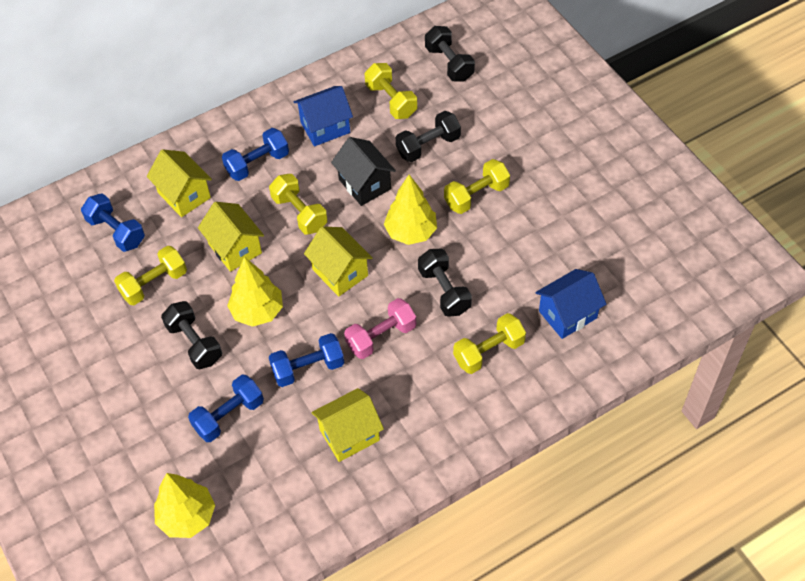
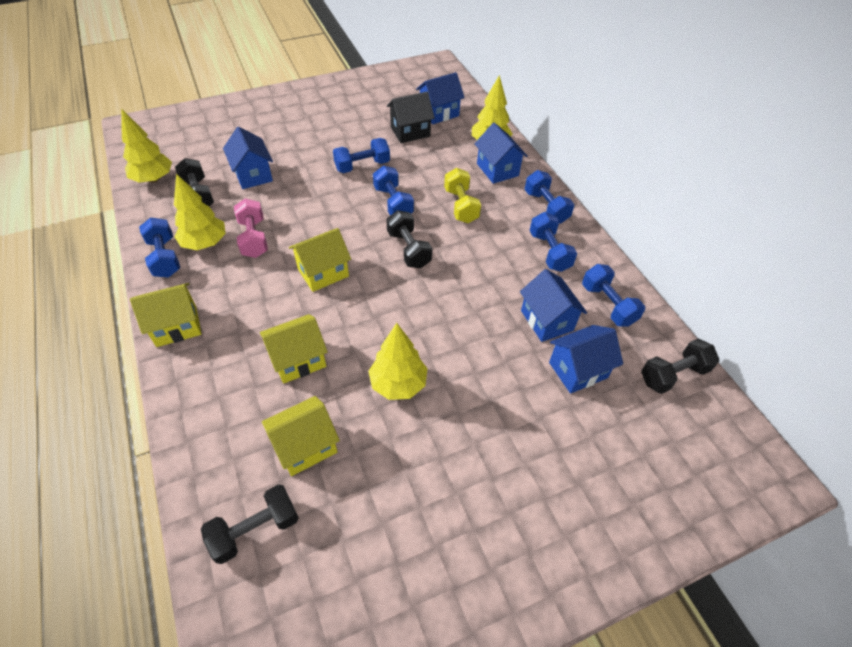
blue dumbbell: [81,193,145,252] [188,375,264,442] [222,128,289,181] [269,333,344,387] = 4 -> [139,218,180,278] [333,138,390,173] [373,166,414,216] [525,170,574,224] [529,212,577,272] [582,264,645,327] = 6
blue house: [294,86,353,146] [535,269,606,339] = 2 -> [223,127,273,189] [416,72,465,124] [474,123,528,184] [520,269,587,342] [549,325,623,394] = 5
yellow dumbbell: [114,246,187,305] [269,174,327,234] [365,63,417,119] [444,159,510,214] [453,313,526,374] = 5 -> [444,168,481,223] = 1
yellow tree: [154,473,215,538] [227,257,283,327] [384,175,437,245] = 3 -> [121,108,172,183] [174,174,226,250] [368,323,428,400] [472,75,513,140] = 4

